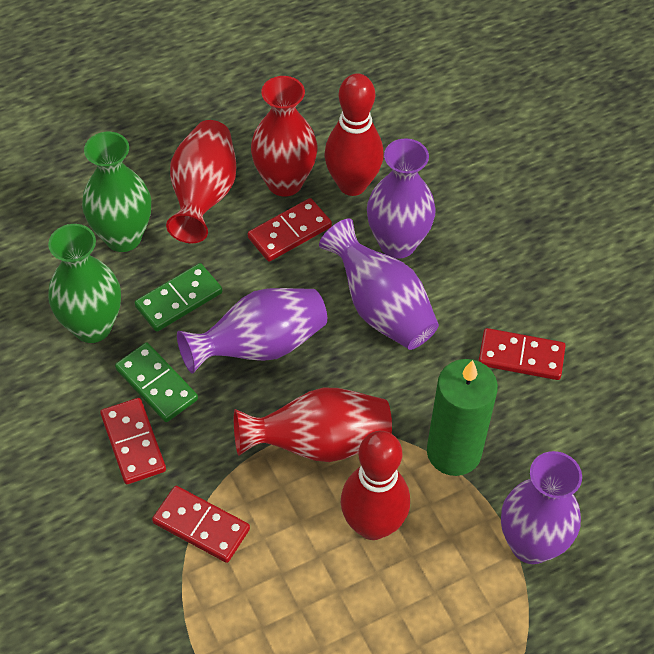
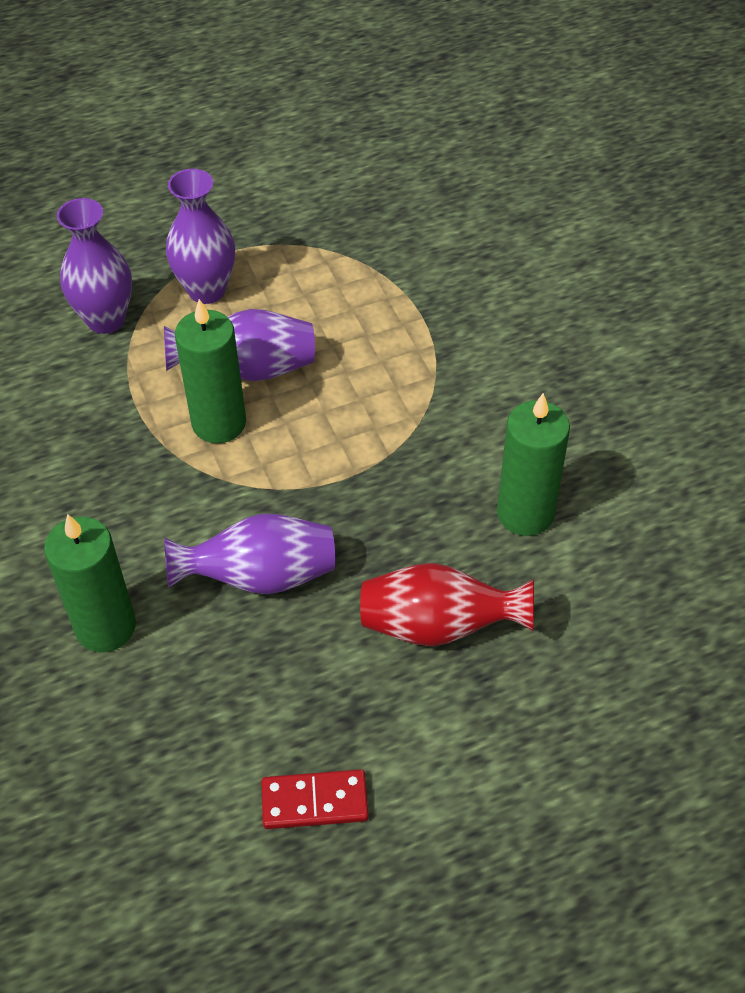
green candle: [427,359,498,476] = 1 -> [44,514,136,652] [175,299,246,443] [497,393,570,536] = 3
green domino: [115,343,198,422] [135,263,222,332] = 2 -> none = 0
green vase: [48,224,121,343] [82,132,151,252] = 2 -> none = 0
red bowling pin: [324,73,384,196] [341,431,410,540] = 2 -> none = 0
red domino: [100,398,166,484] [152,486,250,563] [248,198,332,262] [478,328,566,380] = 4 -> [261,769,369,829] = 1
red vase: [166,120,236,243] [234,387,392,462] [251,76,318,197] = 3 -> [360,563,534,647] = 1

